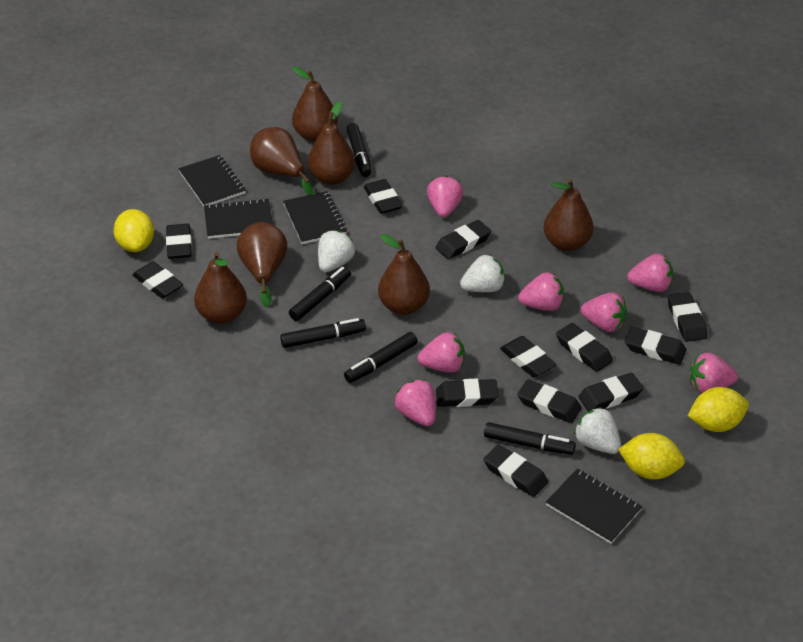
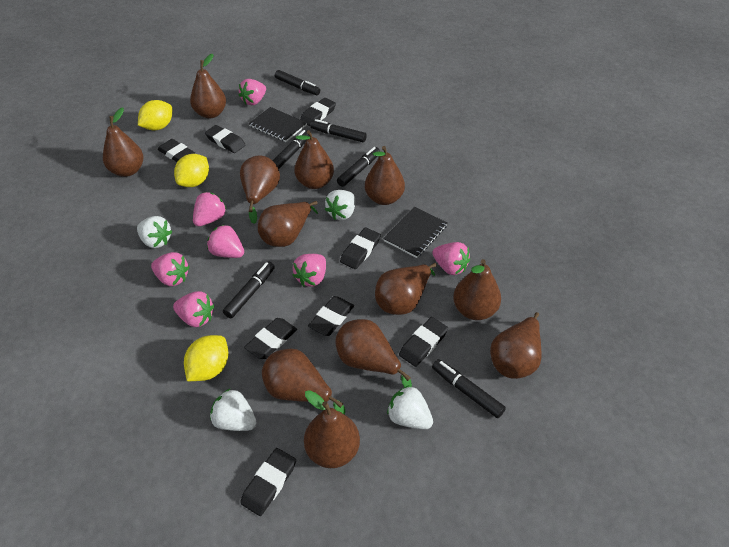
black eraser: [132,261,183,298] [166,224,192,259] [364,179,403,214] [435,220,491,260] [436,378,499,407] [483,445,548,497] [500,336,557,377] [517,379,582,423] [556,323,613,372] [578,373,644,412] [625,327,686,365] [668,292,707,342] = 12 -> [158,139,195,162] [205,125,245,153] [240,448,296,516] [244,318,297,359] [300,98,336,126] [308,296,354,336] [340,227,381,269] [399,317,448,367] = 8
black marker: [280,318,366,348] [289,266,351,321] [344,332,418,383] [346,123,372,177] [484,422,576,455] = 5 -> [223,261,275,318] [273,130,310,169] [275,70,320,95] [310,119,367,142] [337,147,380,187] [432,359,506,418] = 6
black notebook: [178,155,246,206] [204,198,273,239] [283,191,347,244] [546,469,643,544] = 4 -> [249,107,307,142] [383,207,447,258] = 2
brown pear: [194,252,247,324] [237,222,287,308] [250,127,313,195] [292,66,338,142] [308,101,355,185] [378,234,430,315] [543,179,594,251] = 7 -> [103,108,143,177] [190,54,226,118] [240,156,280,224] [258,201,318,247] [262,349,345,415] [294,130,334,189] [304,390,360,468] [336,319,412,387] [365,146,405,205] [375,263,437,315] [453,259,501,320] [490,312,542,379] = 12
white strawberry: [318,230,355,272] [460,255,505,292] [574,407,621,454] = 3 -> [137,216,173,248] [210,389,257,431] [325,190,355,220] [387,385,433,429] = 4

